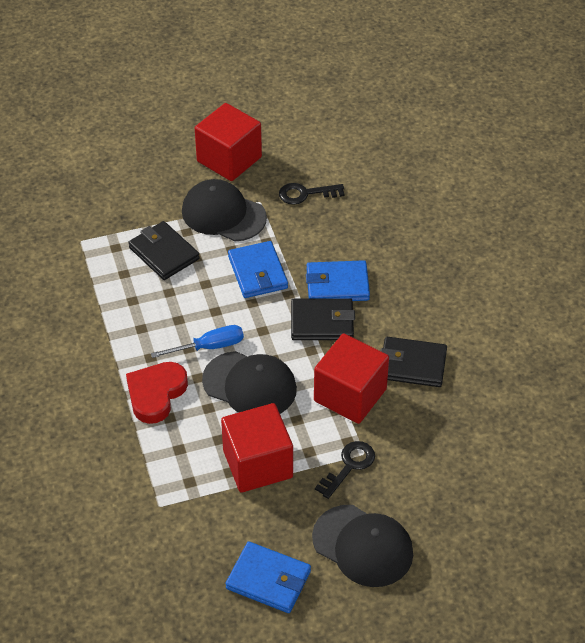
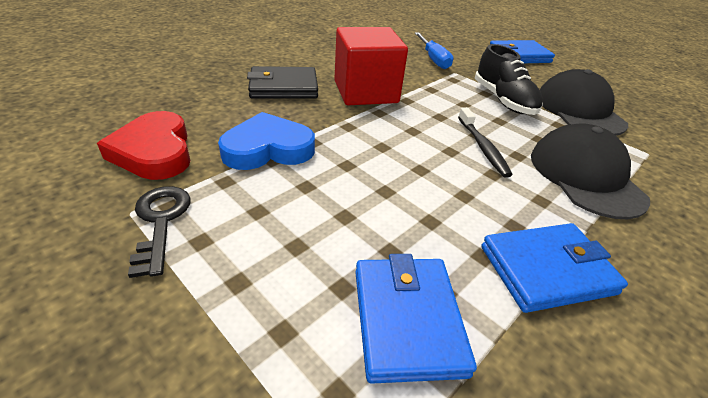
black cap: [182,179,267,241] [202,351,297,414] [312,505,413,587] = 3 -> [531,123,650,219] [540,69,628,136] = 2
black key: [279,183,345,205] [315,441,375,499] = 2 -> [128,186,191,278] = 1
black shoe: none = 0 -> [475,44,543,115] = 1
black toothbrush: none = 0 -> [458,107,513,178] = 1
black wallet: [128,221,200,280] [291,298,355,340] [381,337,447,387] = 3 -> [247,66,318,99] = 1
blue heart: none = 0 -> [218,112,315,170] = 1
red cube: [195,103,262,181] [221,403,293,492] [314,333,389,424] = 3 -> [334,27,408,105] = 1

